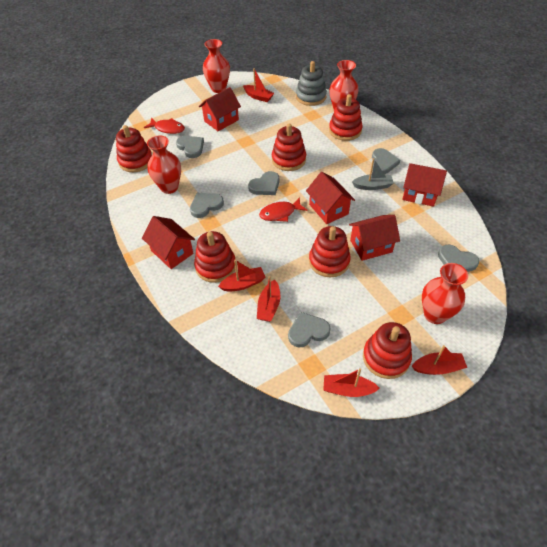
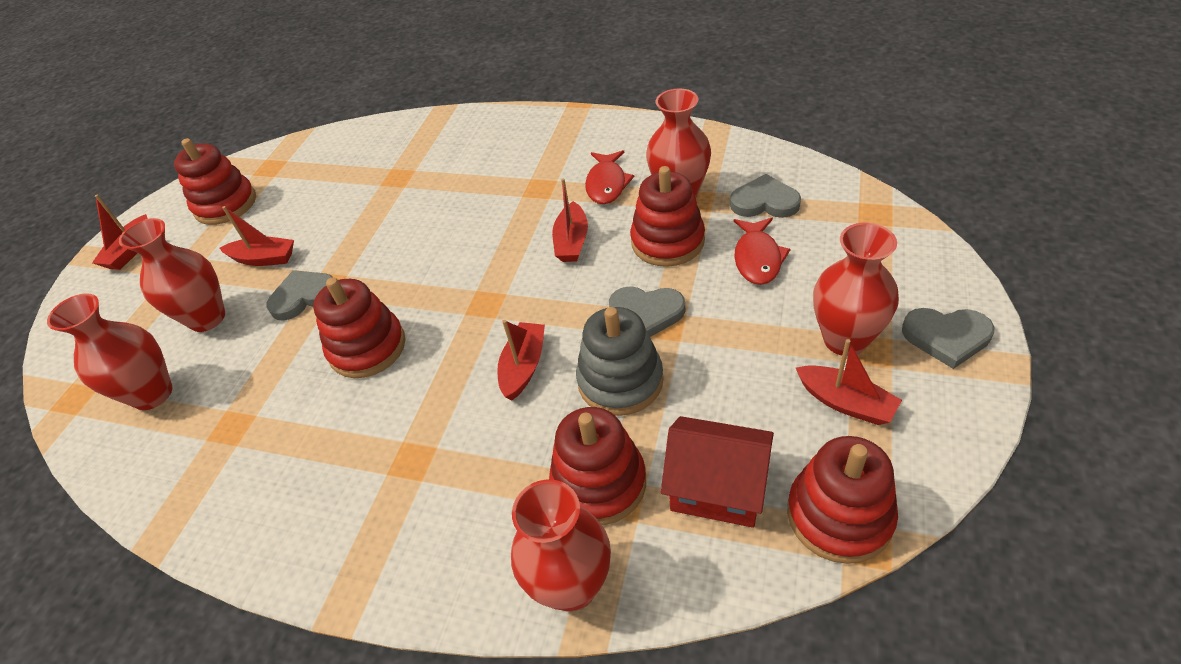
grey boat: [352,158,394,190] = 1 -> none = 0
grey heart: [176,136,204,158] [190,193,224,218] [248,171,279,195] [288,312,331,347] [372,148,400,174] [438,245,479,272] = 6 -> [266,270,333,320] [609,286,685,337] [730,174,801,218] [902,308,994,369] = 4
red house: [142,216,195,269] [199,87,241,131] [306,172,355,224] [349,215,400,261] [402,163,447,207] = 5 -> [661,416,774,528] = 1
red stacking toy: [116,125,152,172] [194,231,236,283] [272,124,306,171] [309,226,351,277] [329,94,363,141] [363,322,412,379] = 6 -> [174,138,256,225] [313,277,405,378] [549,407,646,526] [630,166,705,267] [787,436,898,564] = 5
red vase: [147,136,181,194] [203,39,230,93] [329,60,359,110] [422,263,468,324] = 4 -> [47,293,172,410] [119,218,225,332] [511,479,611,612] [646,88,711,198] [813,223,899,356] = 5

